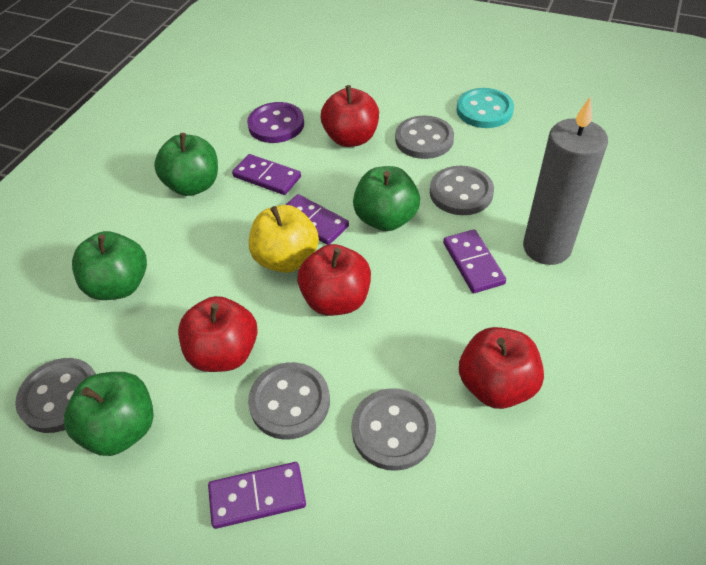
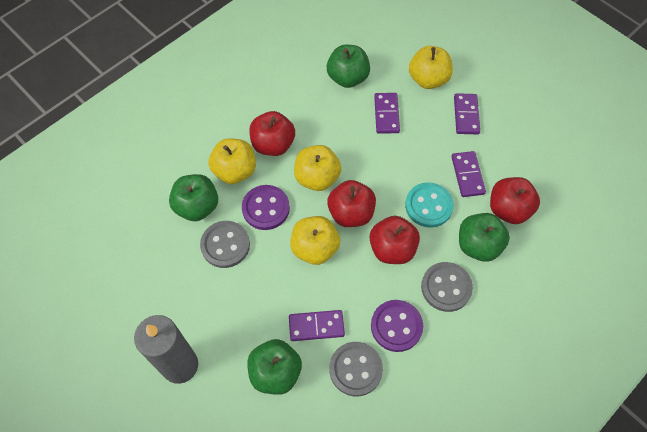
grey button: [15,358,96,433] [248,362,330,440] [351,388,436,471] [395,115,454,159] [430,166,494,215] = 5 -> [200,221,250,268] [329,342,383,396] [421,262,473,312] = 3
purple button: [247,102,304,143] = 1 -> [242,185,290,230] [371,300,423,352] = 2
yellow apple: [249,205,319,273] = 1 -> [209,138,256,184] [290,216,340,265] [294,145,341,191] [409,46,453,89] = 4

